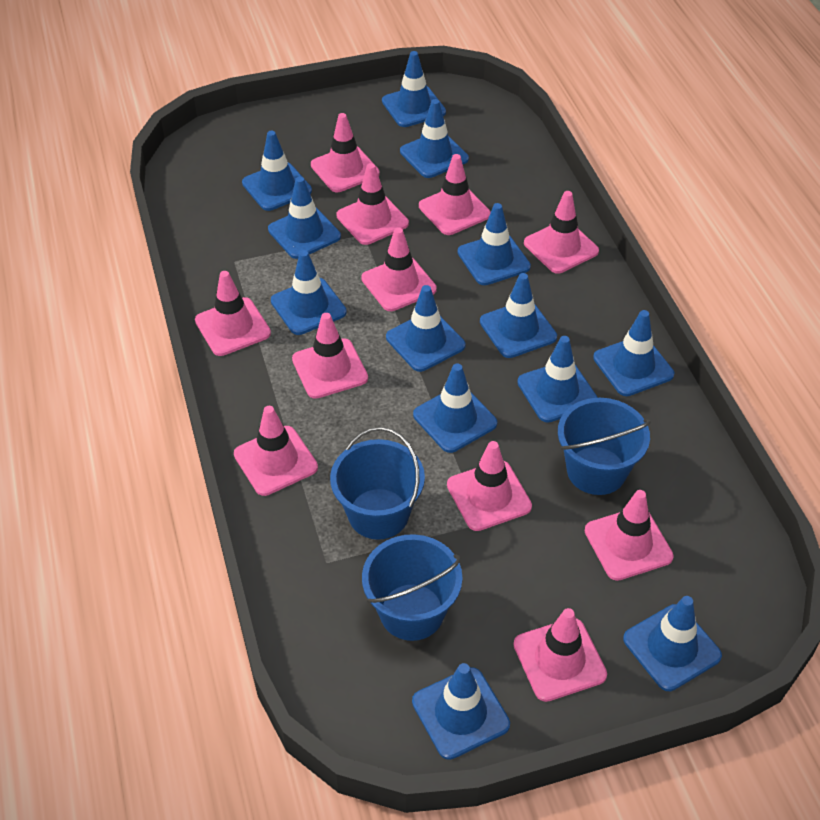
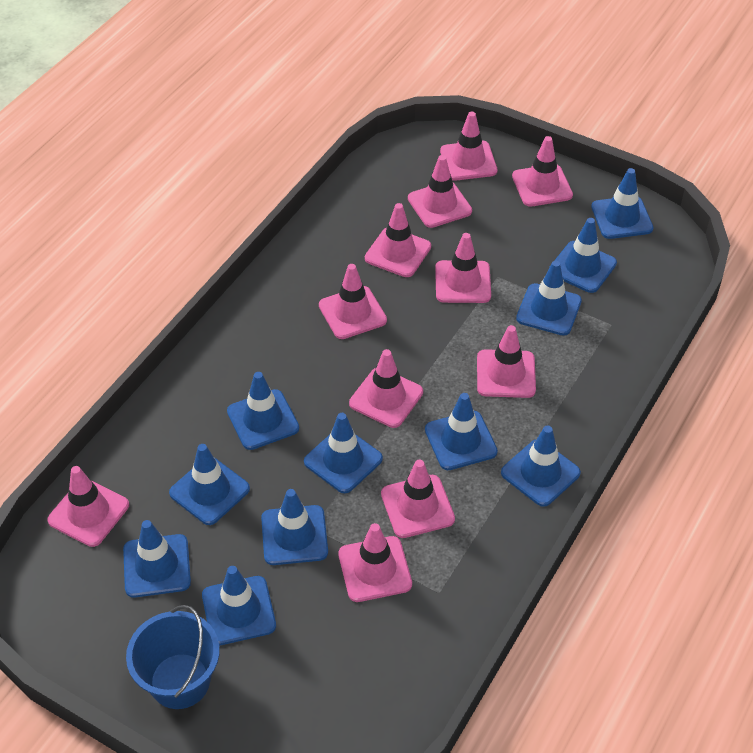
blue bucket: [330,427,425,540] [362,534,462,641] [558,398,651,495] = 3 -> [126,605,220,709] = 1
blue traffic cone: [242,131,312,211] [268,177,341,259] [271,250,347,335] [382,51,446,127] [386,285,466,372] [400,99,469,178] [412,663,510,760] [413,363,497,453] [458,203,531,285] [480,273,557,358] [517,336,598,423] [593,310,674,396] [623,596,722,691] = 13 -> [123,520,191,598] [169,444,250,525] [202,566,276,645] [227,372,299,450] [261,489,328,565] [304,413,383,493] [425,393,498,470] [501,425,581,507] [516,261,582,336] [550,218,617,293] [591,168,653,239] = 11

